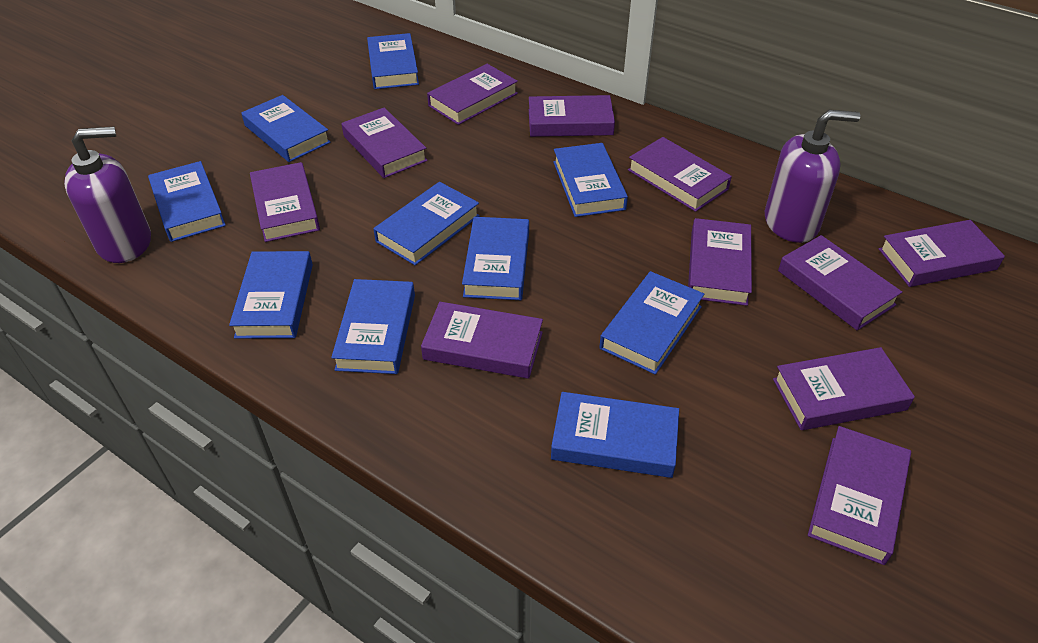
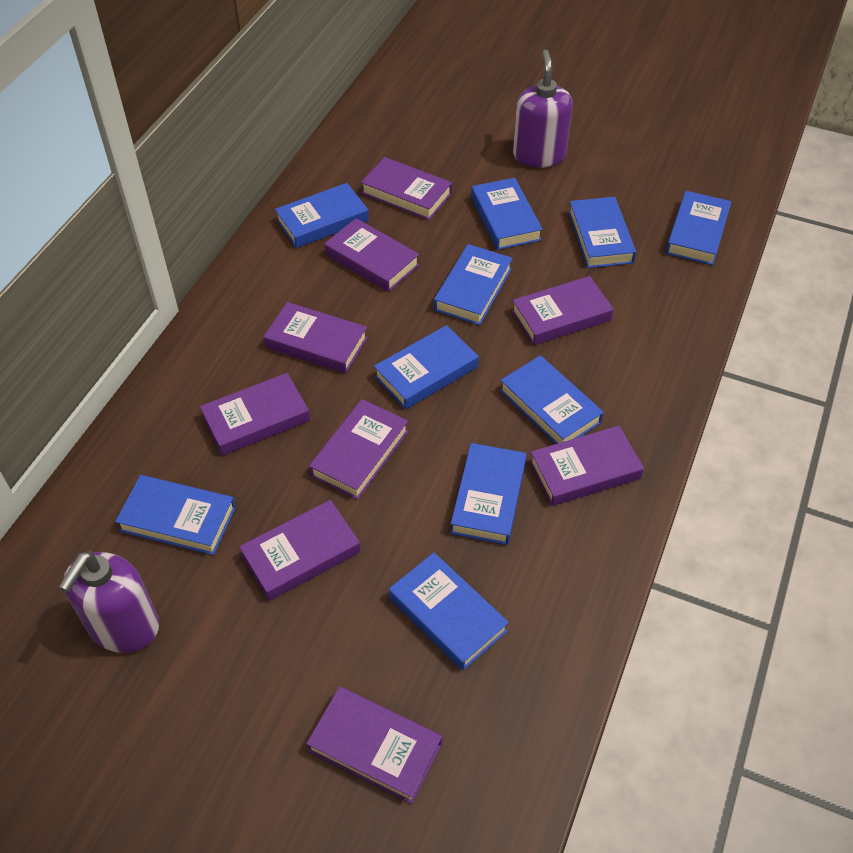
purple book: [250,162,320,242] [341,108,428,178] [421,302,543,379] [427,64,518,125] [529,95,615,137] [628,137,732,212] [688,218,752,306] [773,347,915,430] [778,235,902,331] [808,426,911,565] [879,220,1005,287] = 11 -> [200,373,310,456] [239,500,361,601] [264,302,368,374] [306,686,442,804] [309,399,408,500] [324,218,419,292] [361,157,452,220] [511,276,614,345] [529,426,644,506] = 9

